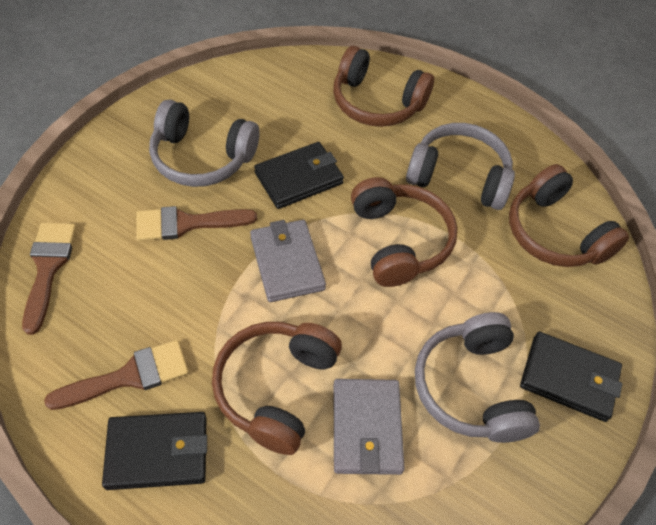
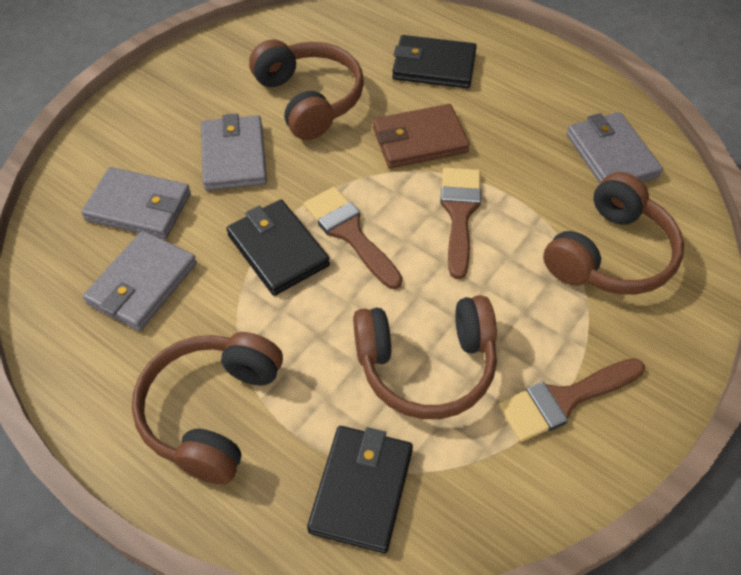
brown wallet: none = 0 -> [373,104,470,168] = 1
grey headphones: [149,99,259,187] [406,123,515,210] [415,312,540,443] = 3 -> none = 0
grey wallet: [250,220,326,302] [333,379,405,475] = 2 -> [81,167,191,239] [83,230,197,331] [201,114,267,191] [567,112,663,184] = 4

